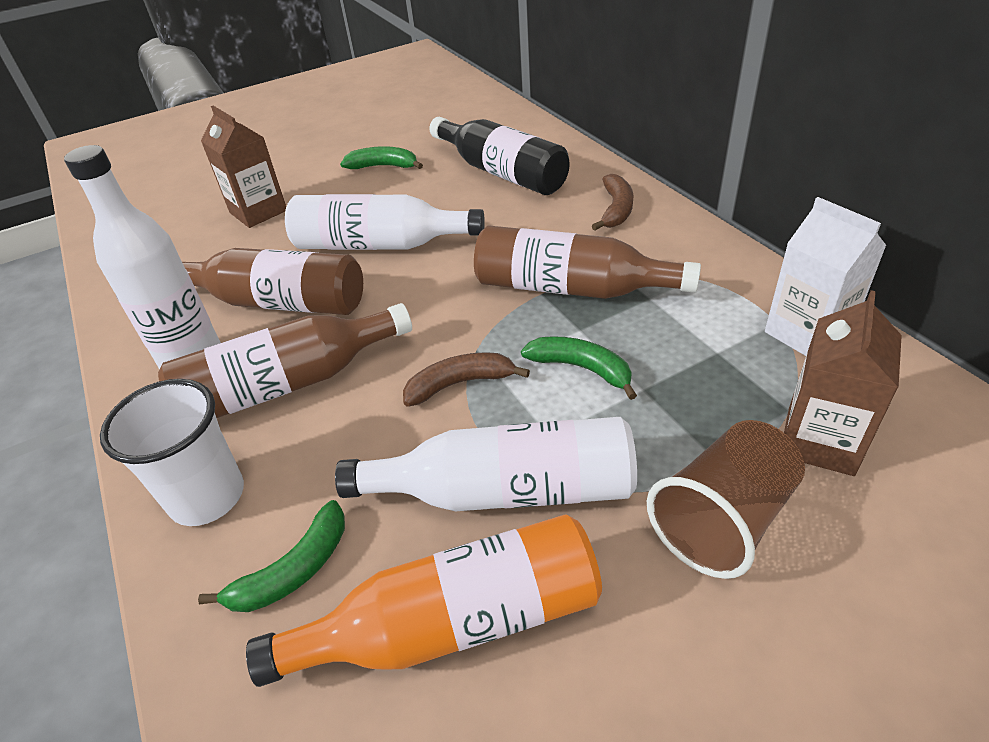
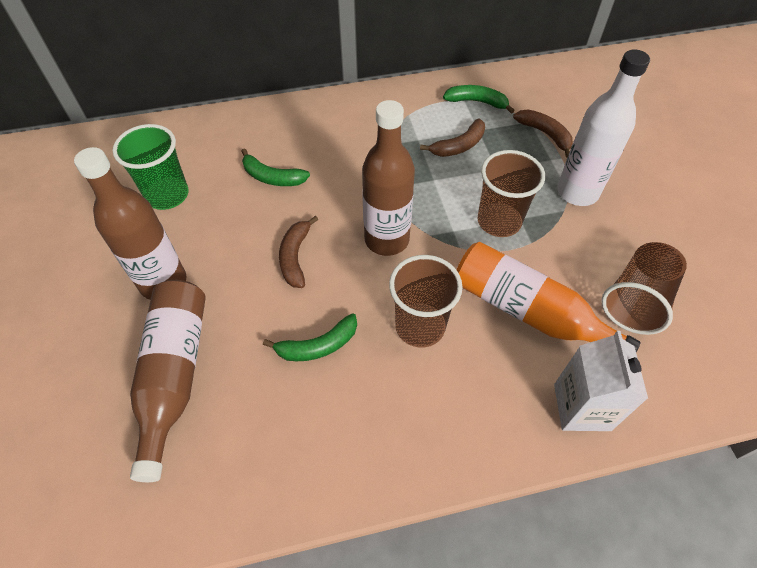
black bottle: [430,117,570,195] = 1 -> none = 0
brown banana: [403,352,530,407] [592,174,633,230] = 2 -> [279,216,318,288] [420,118,485,157] [513,109,573,158] = 3
brown carton: [201,106,286,228] [784,290,902,476] = 2 -> none = 0
brown cup: [647,420,805,579] = 1 -> [389,255,463,348] [478,150,545,237] [601,242,687,335] = 3
green cup: none = 0 -> [113,124,189,210] = 1
white bottle: [64,145,221,369] [285,194,485,250] [335,417,637,511] = 3 -> [557,50,650,206] = 1
white cup: [100,379,244,526] = 1 -> none = 0

